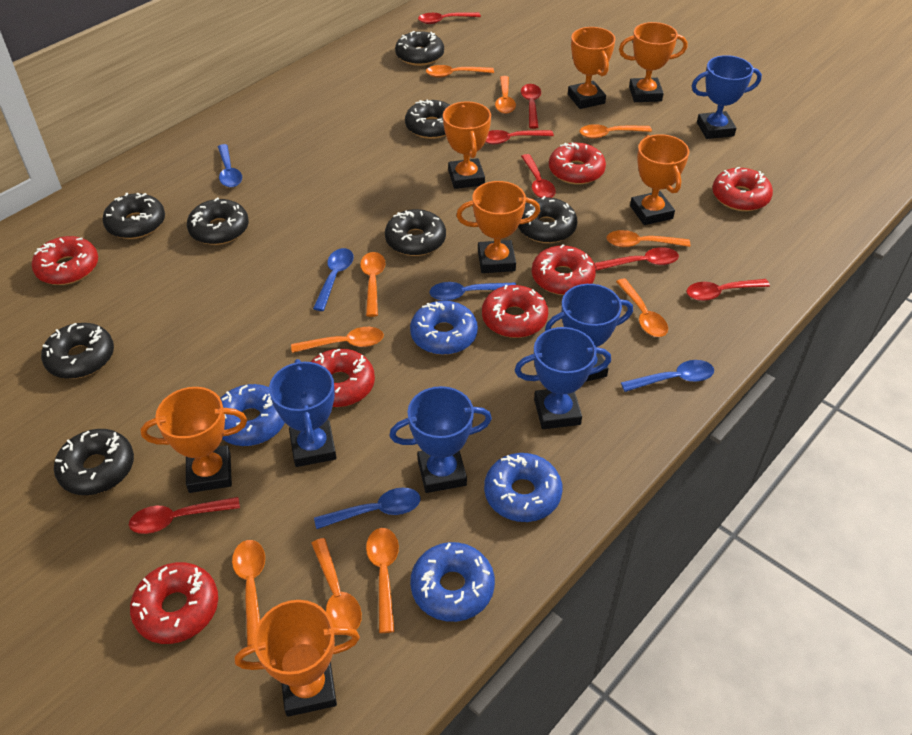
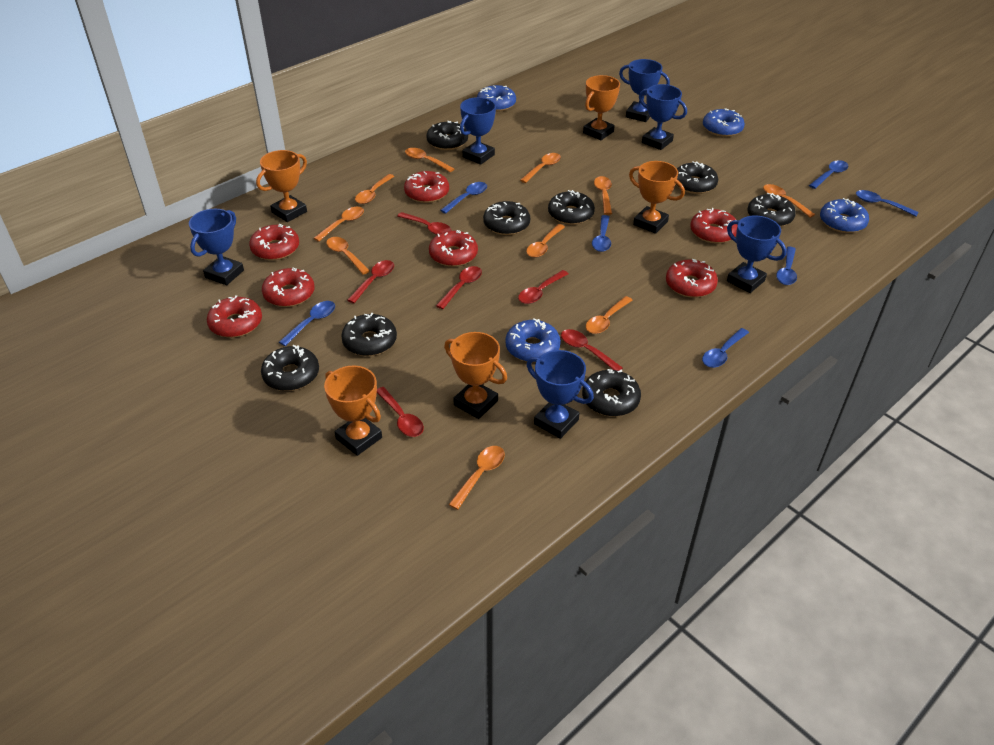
blue spoon: [218,144,242,187] [313,248,354,311] [314,488,420,529] [429,282,516,301] [621,360,714,392] = 5 -> [279,301,335,346] [440,182,487,214] [592,215,611,252] [702,328,749,368] [776,247,797,285] [809,160,849,189] [856,190,919,216] = 7
blue trophy: [269,359,337,467] [389,386,492,493] [515,327,611,429] [545,284,633,382] [692,55,762,139] = 5 -> [189,209,244,285] [460,97,496,165] [527,350,594,439] [619,59,670,122] [639,84,687,150] [727,216,787,293] = 6
orange trophy: [141,387,247,493] [235,600,360,717] [443,101,491,189] [456,181,540,273] [568,27,615,109] [619,22,687,102] [630,134,689,225] = 7 -> [256,150,307,222] [324,366,382,456] [444,332,507,419] [583,75,620,140] [629,161,685,234] = 5
red spoon: [129,497,240,534] [418,12,481,24] [485,130,554,144] [521,84,541,129] [521,154,556,198] [594,247,679,271] [686,279,770,301] = 7 -> [347,260,394,303] [377,387,424,437] [397,212,451,235] [436,266,482,309] [518,270,568,304] [561,329,623,371] = 6

